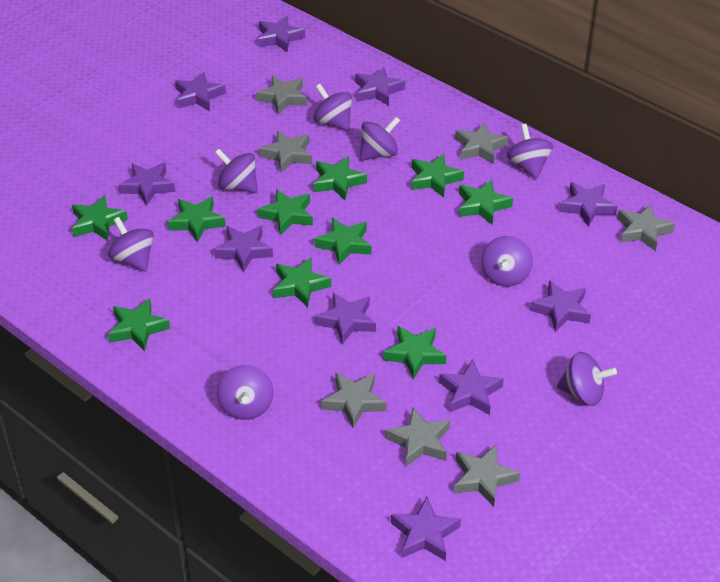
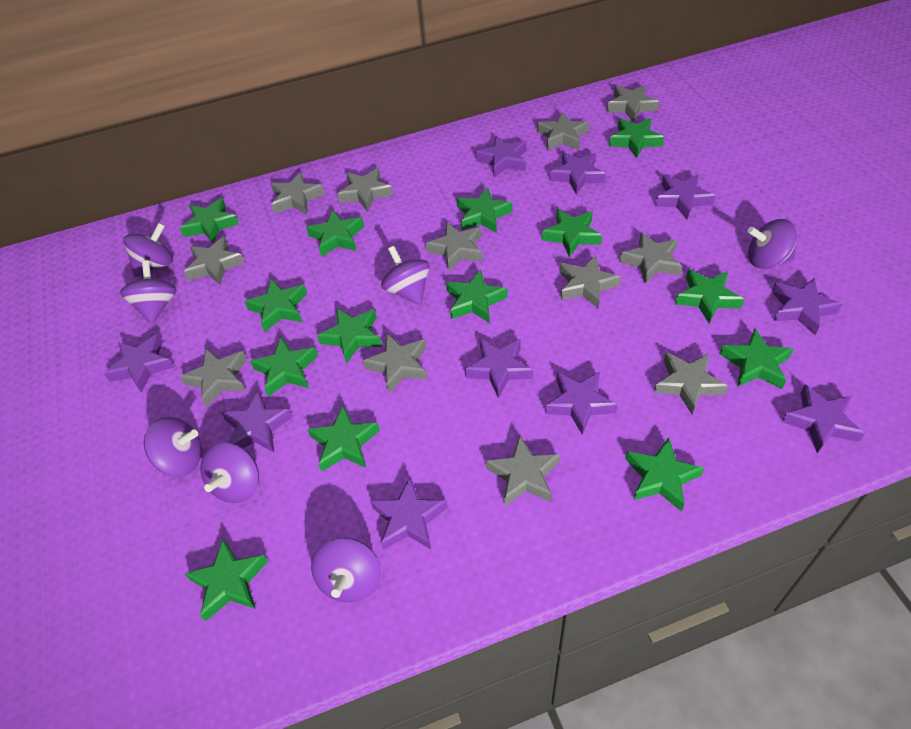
green star: [72,195,128,241] [108,298,170,351] [167,197,226,243] [257,189,313,235] [273,257,331,307] [313,156,367,200] [314,218,371,265] [383,326,446,379] [411,154,464,198] [459,180,513,225] = 10 -> [180,198,239,243] [185,538,268,621] [244,278,307,332] [250,337,318,397] [306,210,364,257] [307,405,380,471] [317,308,382,363] [446,269,508,323] [457,187,513,233] [542,209,602,257] [609,118,664,158] [626,437,704,511] [675,269,744,323] [720,329,794,389] = 14
grey star: [256,76,307,115] [259,130,312,173] [321,372,386,428] [385,408,450,466] [454,445,520,507] [455,122,509,164] [617,204,675,251] = 7 -> [180,348,247,408] [184,236,245,285] [270,172,325,215] [337,168,393,212] [363,334,428,393] [425,222,483,271] [486,435,560,506] [537,112,589,150] [560,255,621,309] [607,85,659,122] [619,232,683,284] [654,352,728,414] = 12
purple spinning top: [108,217,154,272] [215,149,258,193] [217,365,274,420] [313,84,352,131] [360,117,400,161] [481,236,533,287] [507,124,553,179] [557,352,617,406] = 8 -> [120,260,177,324] [123,222,173,277] [144,417,202,476] [200,443,259,503] [311,538,381,602] [381,246,430,305] [747,219,797,269] = 7

